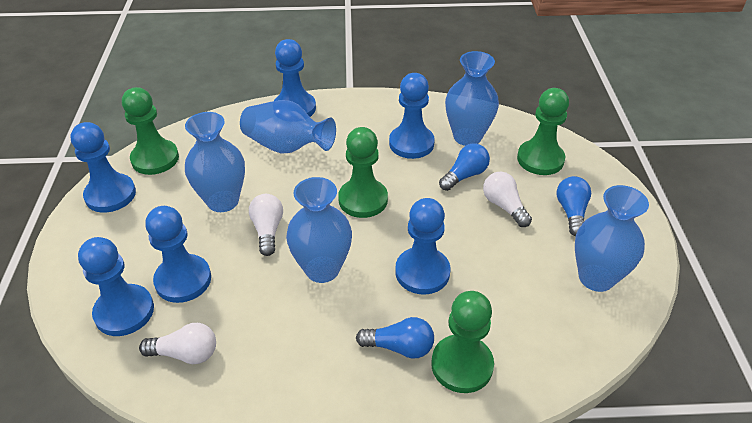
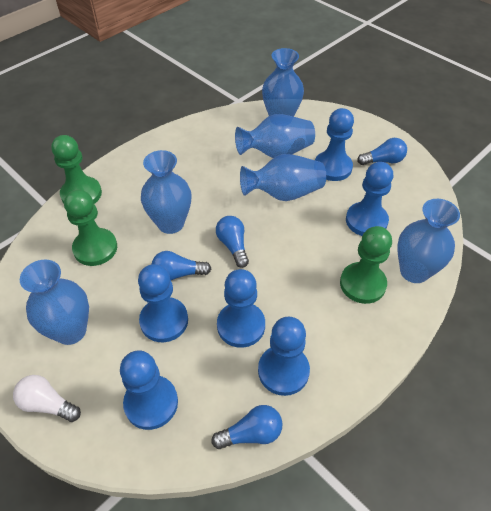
blue light bulb: [356,317,434,358] [439,143,490,191] [557,176,591,236] = 3 -> [152,251,211,281] [211,405,282,449] [216,216,249,268] [357,138,407,165] = 4
blue vase: [185,112,245,212] [240,100,336,153] [286,177,352,283] [445,51,499,146] [575,185,649,292] = 5 -> [20,260,89,345] [141,150,192,234] [235,114,315,158] [240,154,326,201] [262,48,304,117] [397,199,460,283] = 6
green pawn: [122,87,179,175] [338,127,388,218] [431,291,494,393] [517,88,569,175] = 4 -> [51,135,102,204] [64,190,117,266] [340,226,392,304] = 3
white light bulb: [139,323,216,364] [249,194,283,256] [483,172,532,227] = 3 -> [13,375,81,422] = 1

